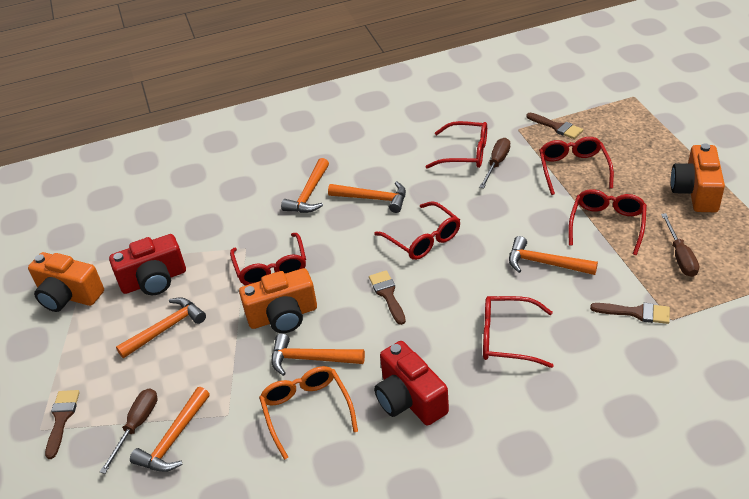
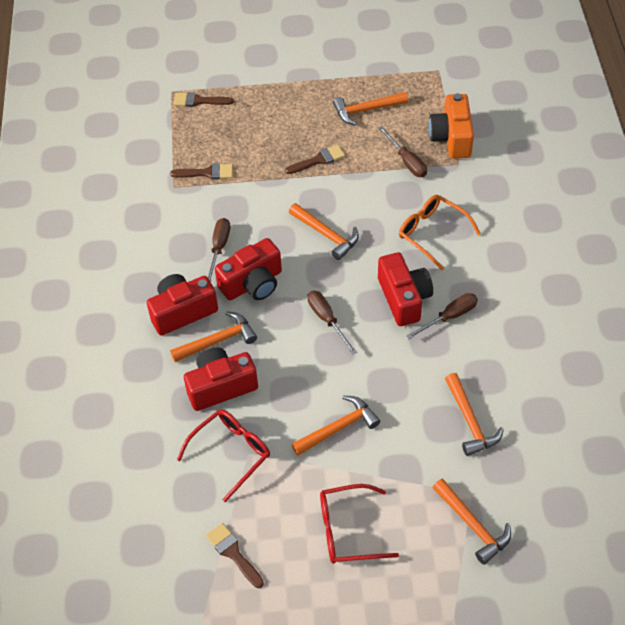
brown screwdriver: [100,388,158,474] [479,138,510,188] [661,213,699,277] = 3 -> [208,218,230,282] [307,291,357,355] [379,126,427,177] [406,293,478,339] = 4
orange camera: [28,252,104,312] [239,268,317,333] [671,143,725,212] = 3 -> [429,93,474,158] = 1
red camera: [109,234,186,295] [374,341,449,426] = 2 -> [147,274,218,336] [184,347,258,411] [215,238,282,300] [378,252,433,326] = 4
red glasses: [230,233,306,285] [374,201,460,260] [425,121,487,169] [483,296,554,368] [539,137,614,195] [568,189,647,255] = 6 -> [177,409,270,502] [320,484,399,564] = 2

